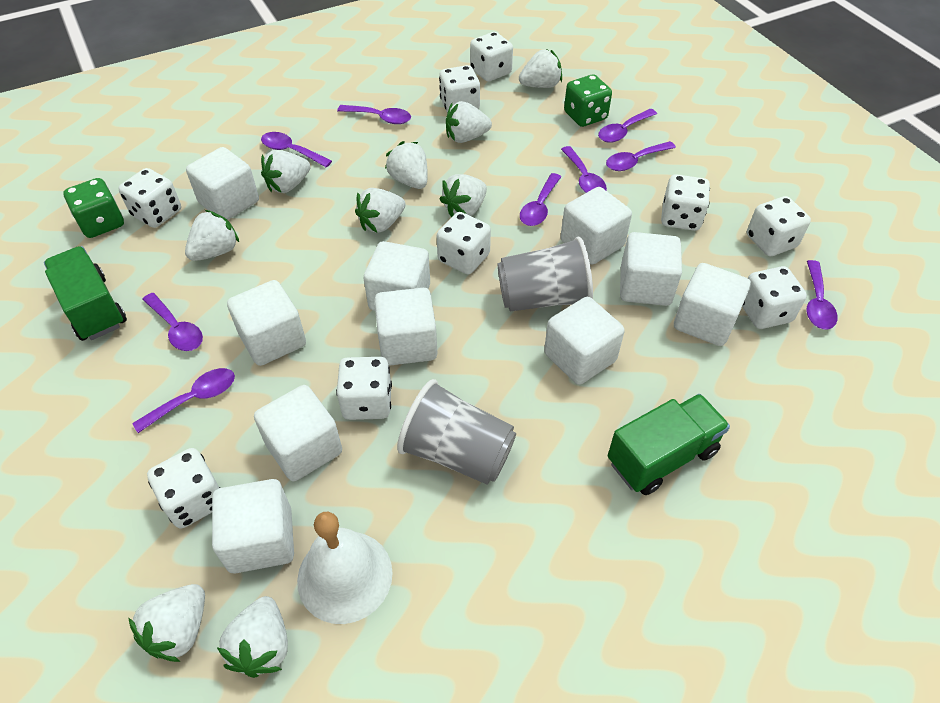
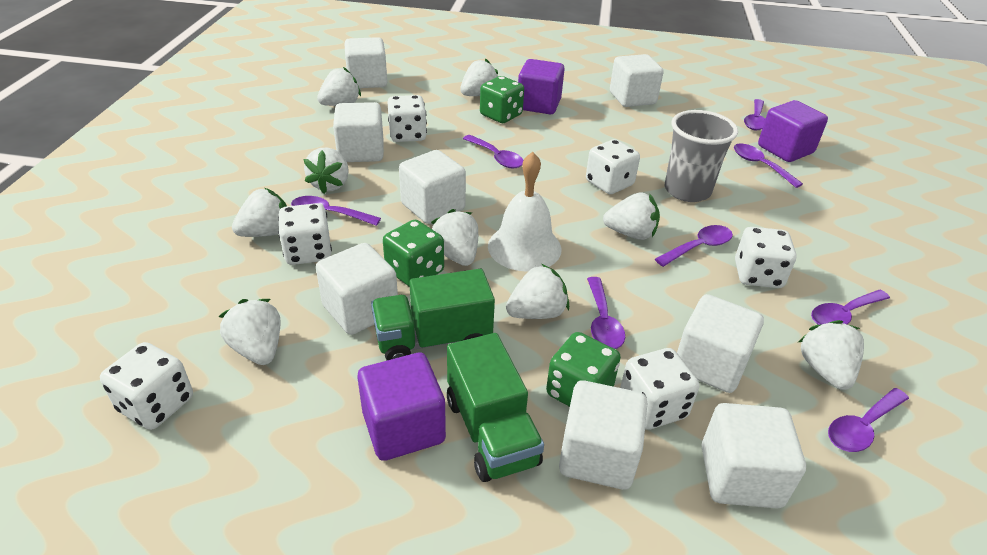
green dice: [63,178,124,238] [564,74,612,127] = 2 -> [383,220,444,287] [480,76,524,123] [546,332,621,407] = 3
grey cup: [397,379,516,484] [498,237,593,311] = 2 -> [665,110,738,202] = 1
purple cube: none = 0 -> [357,353,446,461] [518,59,564,114] [758,100,828,162] = 3
purple spoon: [132,368,235,433] [142,293,203,351] [261,132,332,167] [337,105,411,124] [520,173,561,226] [561,146,607,193] [598,109,657,143] [606,141,676,171] [806,260,838,329] = 9 -> [291,196,381,226] [463,135,524,168] [587,277,625,349] [655,225,733,267] [734,143,803,188] [744,99,765,130] [811,290,890,325] [828,388,909,452] = 8
white cube: [186,147,259,220] [212,479,294,573] [227,280,306,366] [254,385,342,481] [364,241,430,311] [374,288,438,366] [544,297,625,385] [560,187,632,265] [620,232,682,306] [674,263,751,346] = 10 -> [316,243,398,335] [333,102,383,162] [345,37,387,88] [399,150,466,224] [559,380,647,490] [610,54,664,107] [677,294,764,393] [702,403,806,509] = 8
white dice: [118,168,181,228] [147,448,220,528] [336,357,392,420] [437,212,491,274] [439,65,480,113] [470,32,513,82] [661,174,710,231] [742,266,807,329] [747,196,811,256] = 9 -> [100,342,193,430] [278,203,332,265] [387,95,427,142] [586,139,640,194] [620,348,699,430] [735,227,797,288] = 6

